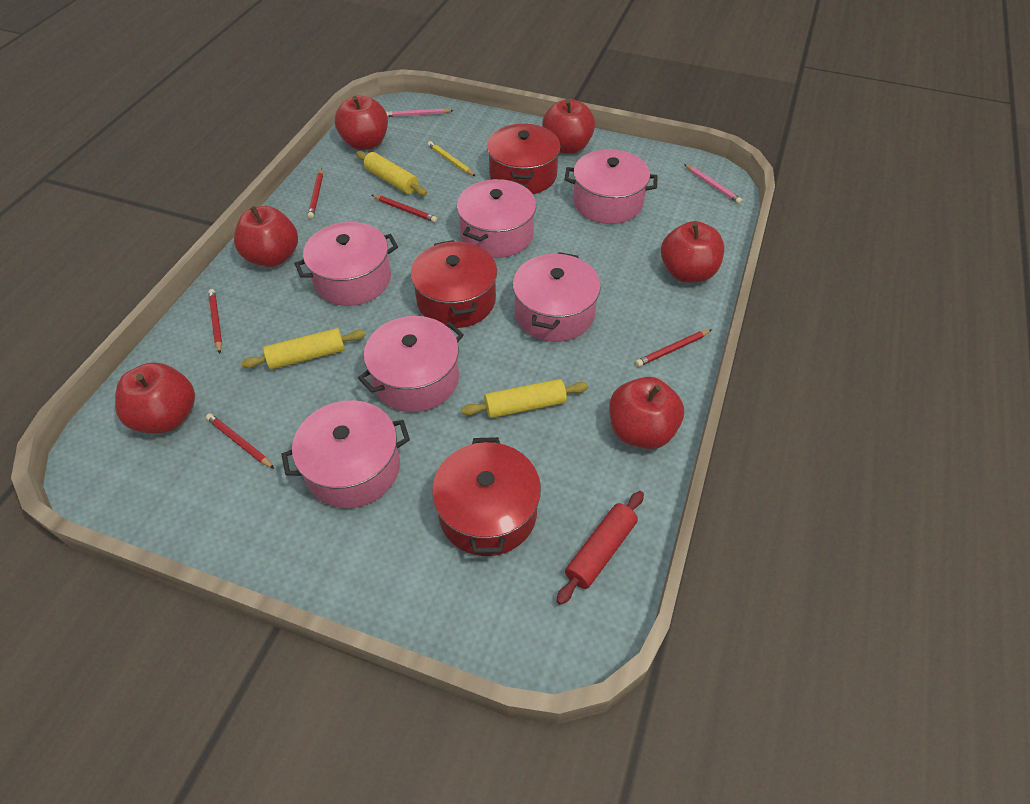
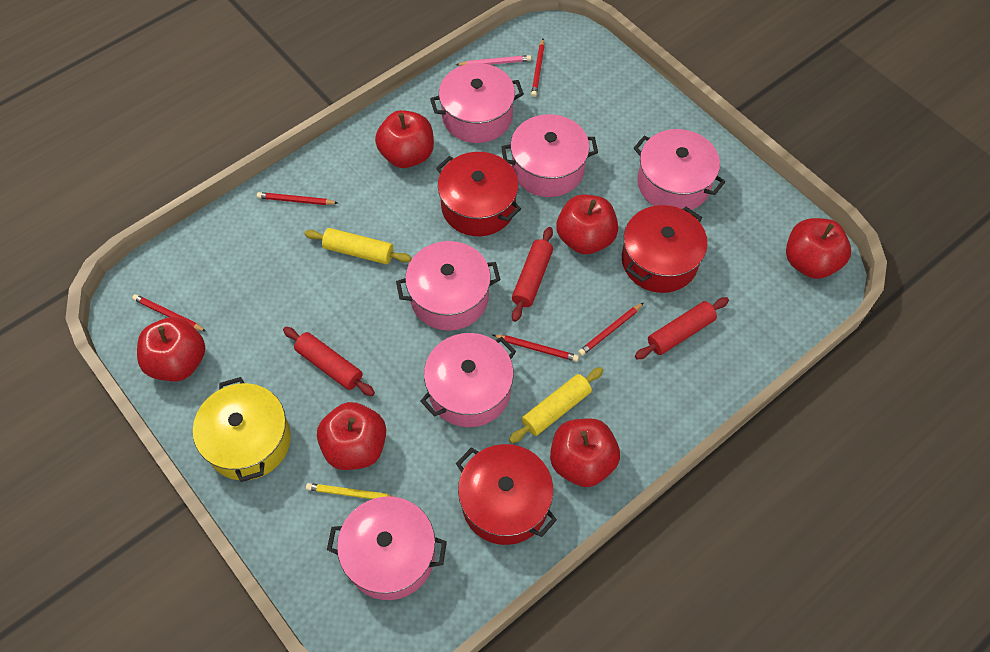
pink pencil: [386,108,454,117] [684,164,742,204] = 2 -> [456,55,531,66] = 1
red rolling pin: [556,491,644,605] = 1 -> [283,327,375,396] [512,227,553,322] [635,297,729,359] = 3
yellow pot: none = 0 -> [193,377,291,482] = 1
yellow rolling pin: [241,328,366,370] [356,151,427,196] [461,379,588,418] = 3 -> [304,228,412,264] [509,367,603,443] = 2

